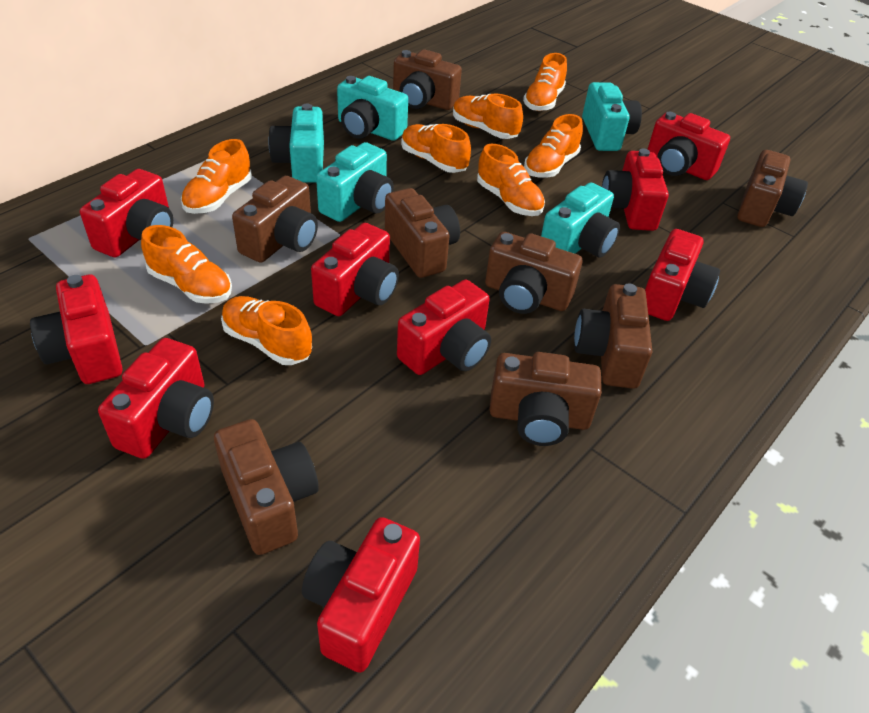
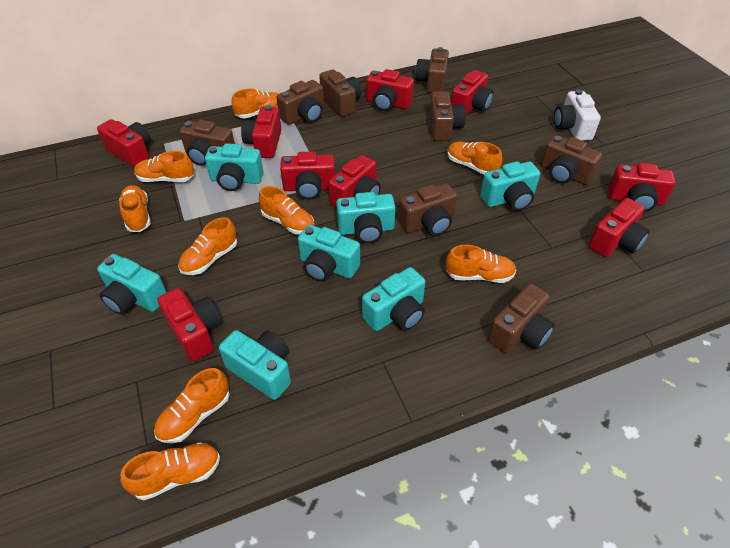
orange shoe: [141,225,232,304] [181,139,252,214] [221,296,312,365] [401,124,471,173] [453,93,523,139] [477,144,545,216] [523,53,567,111] [524,114,583,178] = 8 -> [119,185,151,232] [120,442,220,500] [134,151,194,182] [154,368,230,444] [178,217,237,275] [231,89,279,119] [259,186,314,235] [446,245,516,283] [447,142,502,175] = 9
turquoise camera: [268,104,324,183] [316,142,394,222] [337,76,408,141] [541,182,620,257] [582,82,642,151] = 5 -> [97,254,167,315] [205,143,263,191] [219,330,291,400] [298,225,360,282] [336,192,396,243] [362,267,425,331] [480,161,540,211] = 7
white camera: none = 0 -> [554,89,601,141] = 1

